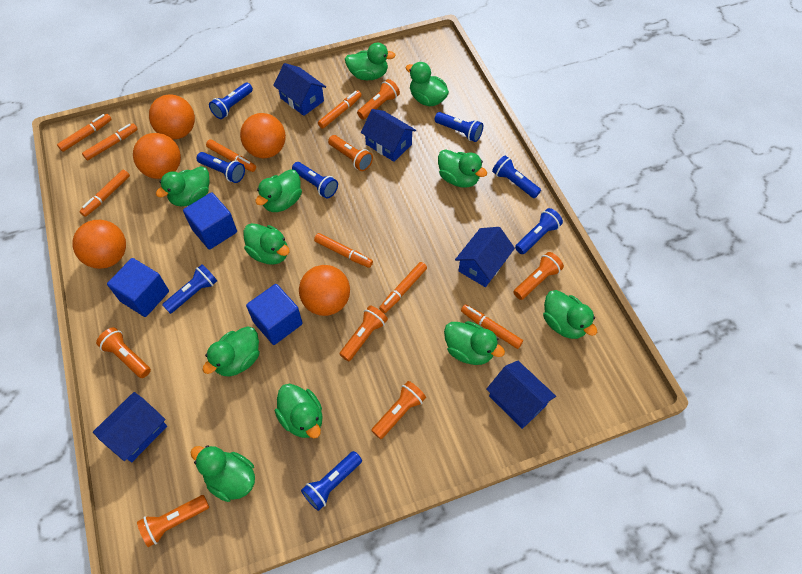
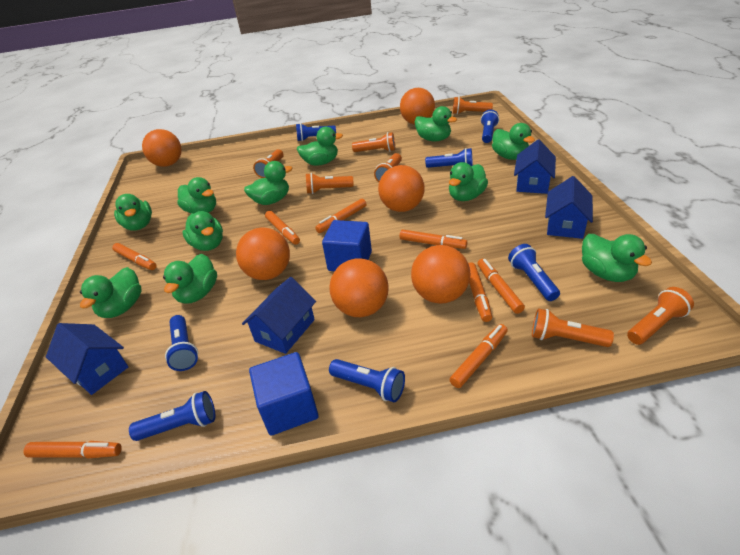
blue cube: [107,258,169,317] [183,192,237,250] [246,284,302,345] = 3 -> [249,352,318,436] [322,220,372,271] = 2
blue flashlight: [162,264,217,314] [196,152,245,183] [209,83,253,119] [292,162,338,198] [301,451,362,511] [435,112,483,142] [492,155,541,198] [515,208,563,254] = 8 -> [129,391,215,441] [165,315,198,371] [296,123,336,141] [329,359,405,402] [425,148,473,168] [481,110,499,143] [508,244,560,301] = 7
blue house: [93,392,167,462] [273,63,326,116] [361,109,416,162] [455,227,515,287] [486,361,556,429] = 5 -> [46,323,128,395] [242,277,316,354] [514,140,556,194] [545,176,593,239] = 4
orange ball: [72,220,126,269] [133,133,181,179] [149,94,195,139] [240,113,286,158] [299,265,350,316] = 5 -> [142,129,182,167] [236,227,290,280] [329,258,389,317] [378,165,424,212] [400,88,435,125] [411,245,470,304] = 6

